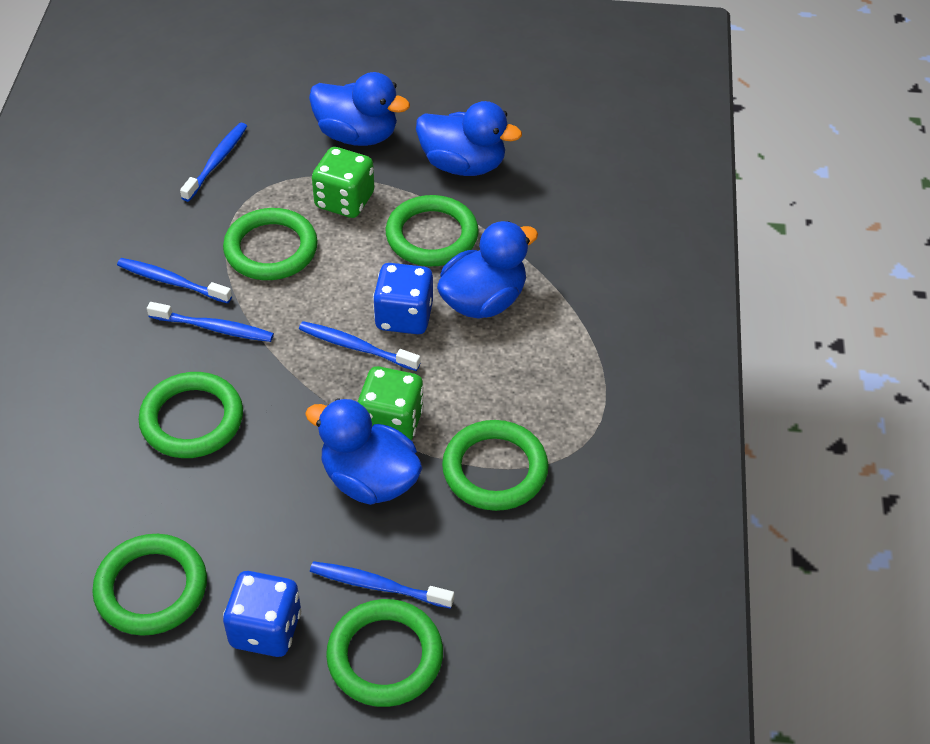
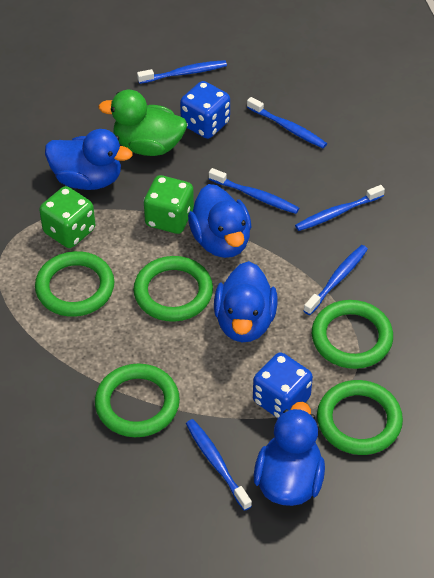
blue toothbrush: [117,258,232,304] [147,302,274,342] [180,123,247,202] [299,321,420,371] [310,561,454,609] = 5 -> [137,60,227,84] [186,419,252,511] [209,168,299,214] [247,97,327,148] [295,185,385,231] [303,245,368,315] = 6
green duck: none = 0 -> [98,90,187,156] = 1
green ring: [92,534,207,636] [139,372,243,458] [223,208,318,280] [326,599,443,707] [386,195,479,266] [442,420,548,511] = 6 -> [35,251,114,317] [95,364,180,437] [133,256,213,322] [312,300,393,369] [317,380,403,455] = 5

